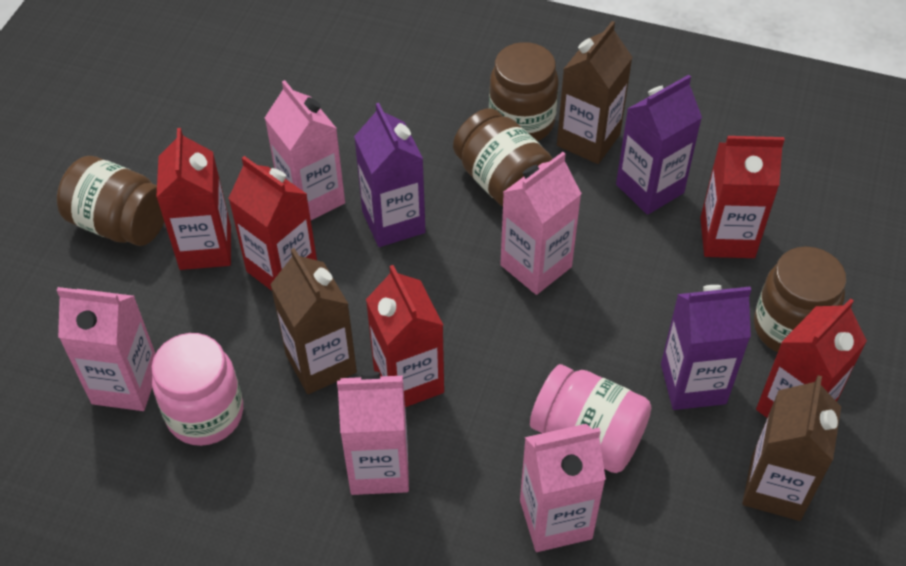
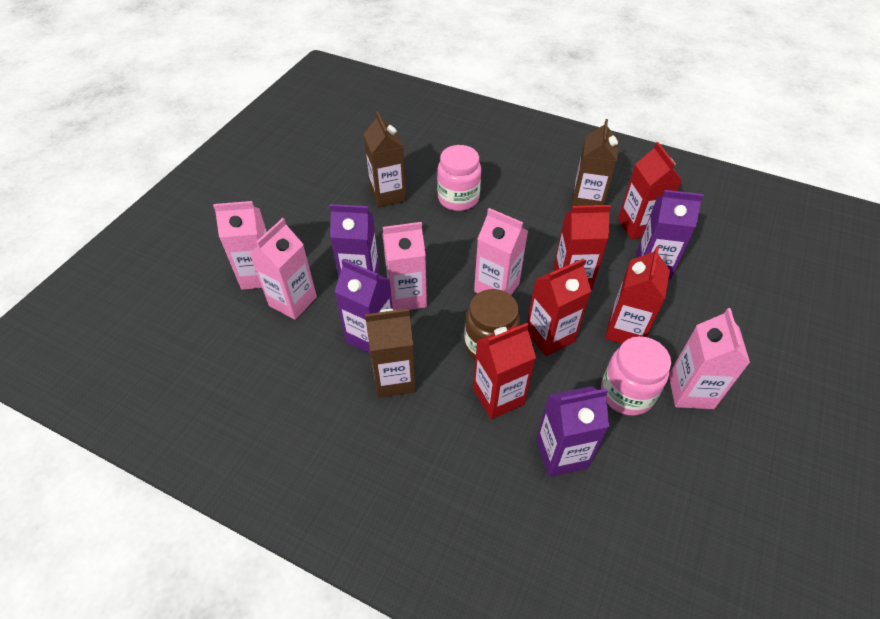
brown jar: [57,156,164,246] [453,108,553,207] [489,42,559,141] [754,246,846,352] = 4 -> [464,289,520,360] = 1
purple carton: [354,103,426,247] [616,75,702,215] [661,285,751,410] = 3 -> [330,204,379,276] [335,259,393,354] [536,386,609,477] [636,190,703,280] = 4

